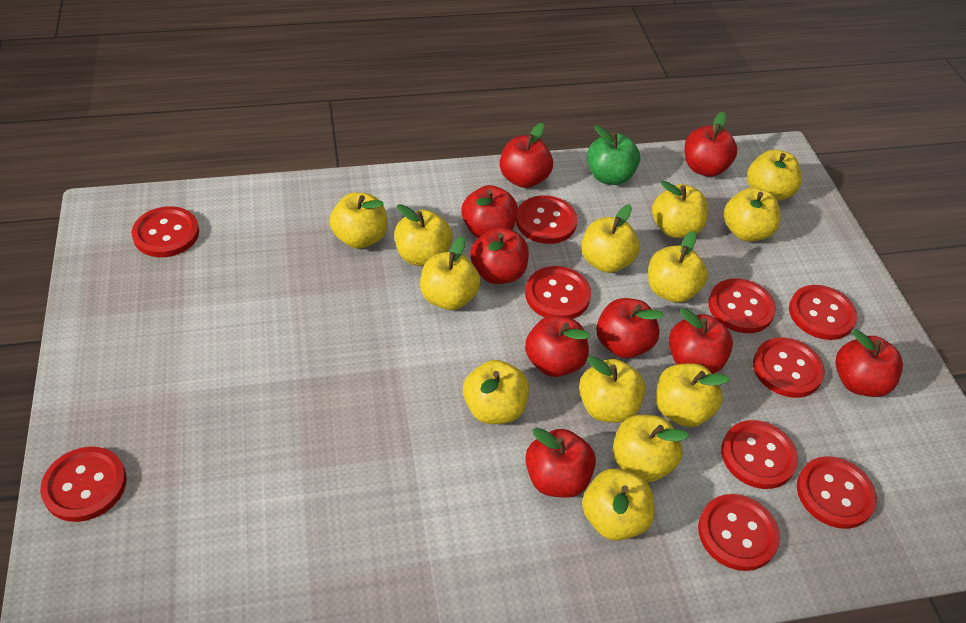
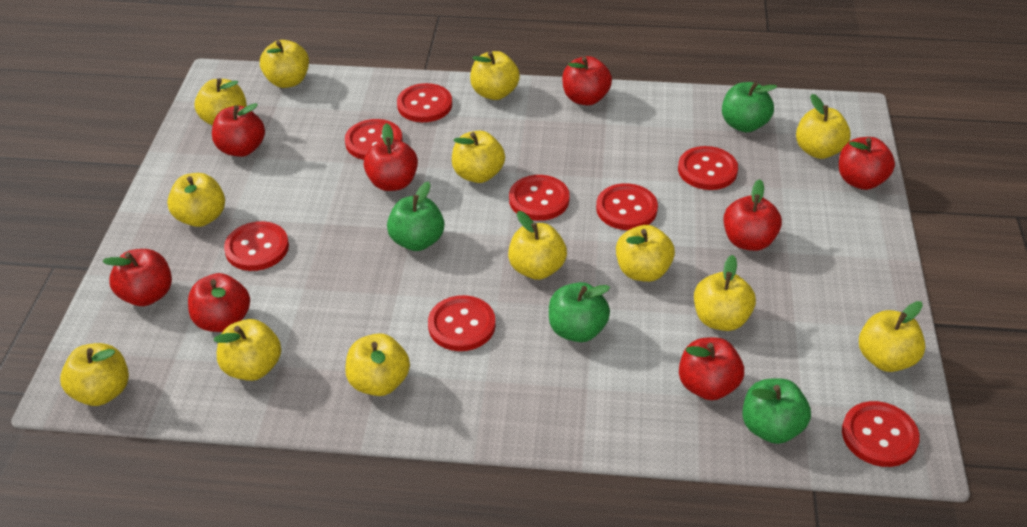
green apple: [587,125,640,185] = 1 -> [387,181,444,251] [549,282,610,342] [722,82,777,132] [742,378,811,444] = 4
red apple: [461,185,518,238] [470,227,529,284] [500,123,553,188] [525,315,590,377] [525,428,596,498] [596,298,664,358] [669,308,733,374] [684,112,737,177] [835,329,903,397] = 9 -> [102,249,172,306] [188,273,250,332] [212,103,265,157] [364,123,418,191] [562,56,612,105] [679,338,744,400] [723,180,782,251] [839,137,895,190] = 8
red button: [40,447,127,522] [132,206,199,257] [516,196,577,244] [525,266,591,319] [698,494,780,571] [709,278,776,333] [721,420,798,489] [753,337,825,398] [789,285,857,340] [797,456,877,529] = 10 -> [224,221,289,271] [345,119,403,160] [397,83,452,122] [428,295,495,351] [509,175,570,221] [596,183,658,230] [678,146,738,190] [842,401,920,467] = 8

